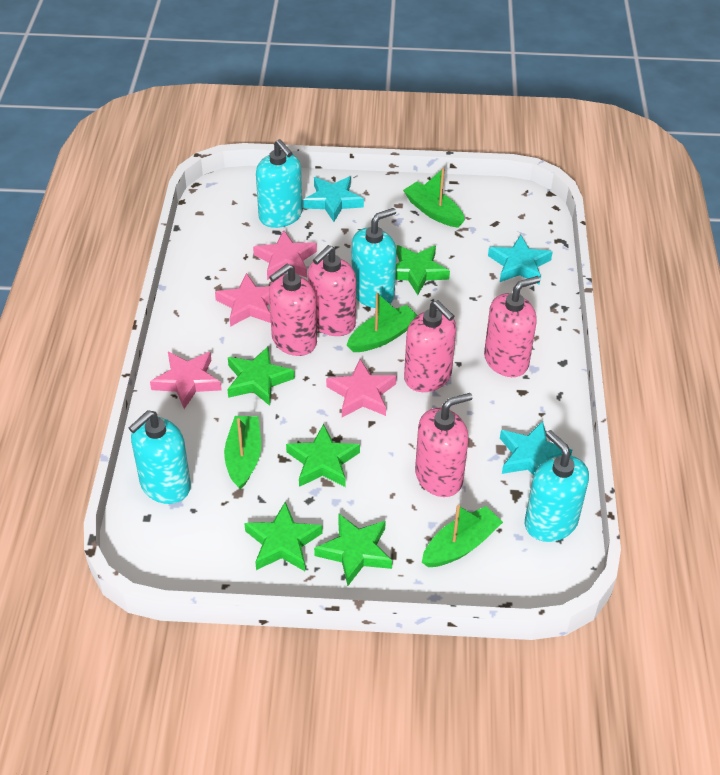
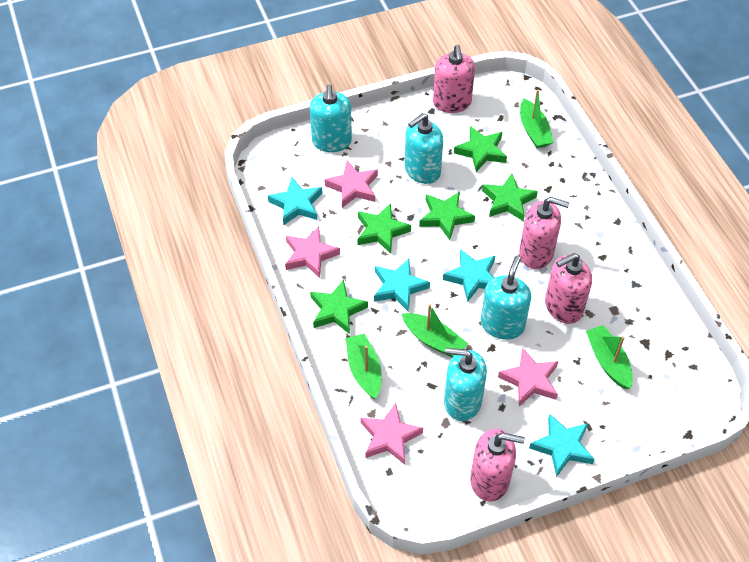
pink soap dispenser: [269,264,317,356] [308,245,356,336] [404,300,456,392] [415,393,472,497] [484,276,540,377] = 5 -> [433,45,475,113] [470,429,525,502] [519,197,570,269] [545,253,592,324] = 4
turquoise star: [303,176,364,222] [488,235,553,285] [500,421,572,475] = 3 -> [268,177,323,225] [374,259,430,311] [443,249,495,302] [529,414,595,477] = 4

